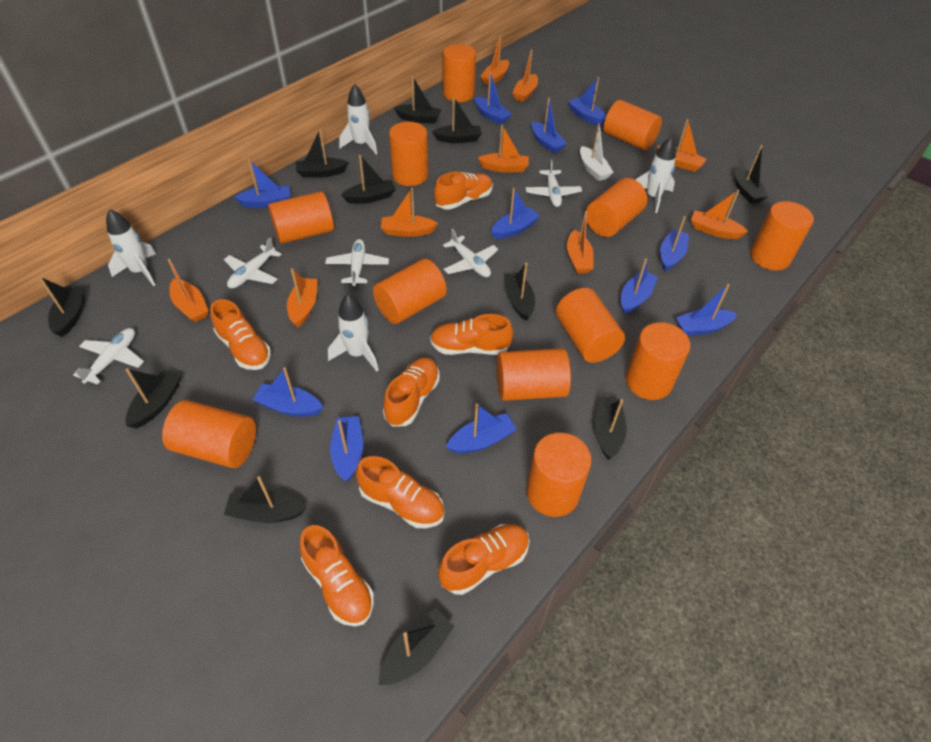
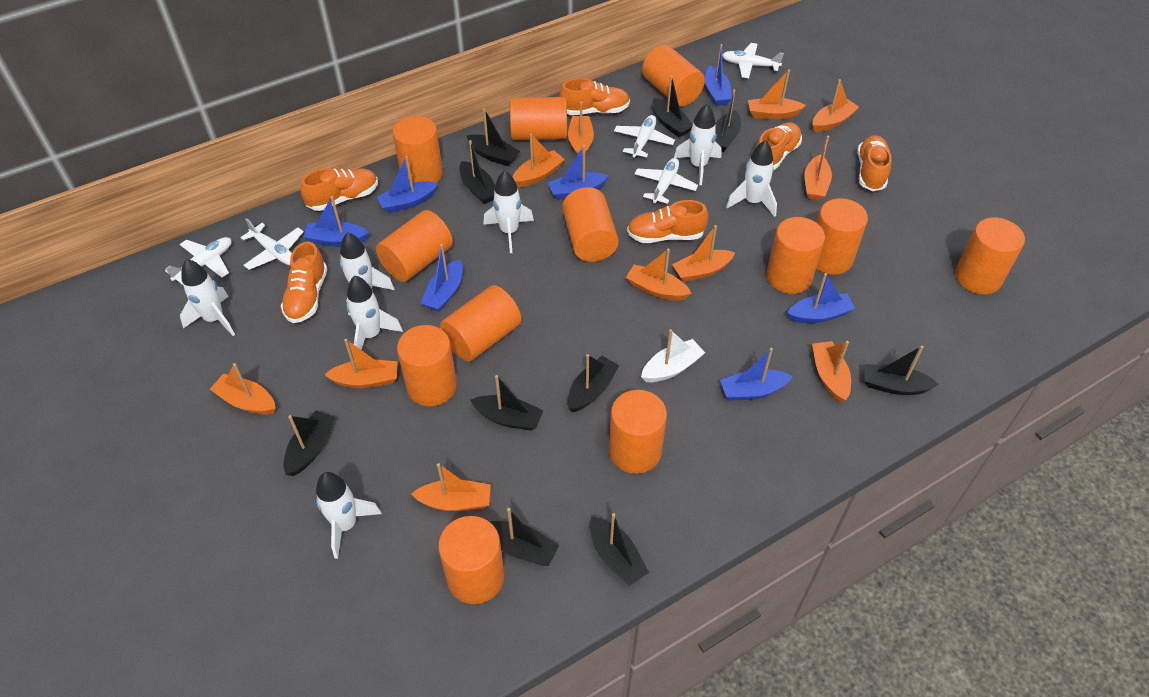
black boat: [39,277,84,337] [125,368,181,429] [224,476,306,523] [296,129,349,178] [341,155,396,204] [379,608,454,685] [394,76,442,124] [432,96,482,143] [504,263,535,321] [594,397,627,460] [735,145,768,204] = 11 -> [283,410,335,476] [459,140,495,204] [467,108,520,166] [470,375,543,431] [490,508,559,566] [567,354,620,412] [590,513,649,586] [653,76,693,137] [715,89,741,152] [864,346,939,395] = 10
blue boat: [234,159,290,208] [253,367,323,416] [330,416,363,482] [446,403,517,453] [475,71,512,124] [491,188,540,239] [532,98,567,153] [568,77,606,126] [621,258,658,314] [660,216,689,271] [676,284,737,336] = 11 -> [303,196,369,247] [377,156,438,213] [420,244,463,312] [548,145,609,200] [705,44,732,106] [720,348,792,401] [787,273,855,323] = 7
orange boat: [168,258,209,322] [287,268,318,328] [381,188,438,237] [478,125,529,172] [480,34,509,85] [512,49,538,102] [567,211,594,274] [657,119,707,172] [691,190,749,239] = 9 -> [210,363,276,415] [324,339,398,388] [411,463,491,511] [513,134,565,187] [568,102,594,158] [626,248,692,301] [672,225,735,282] [748,70,806,120] [804,136,832,201] [812,341,851,402] [813,79,859,132] = 11
orange shoe: [210,299,271,370] [299,525,374,626] [356,456,445,528] [383,358,440,427] [430,314,513,355] [434,172,493,210] [438,524,530,595] = 7 -> [281,241,327,323] [300,168,378,211] [559,78,630,115] [627,200,708,243] [756,122,802,170] [857,135,892,191] = 6
white rocket: [106,209,156,286] [328,294,379,372] [339,84,377,154] [635,137,676,213] = 4 -> [180,259,235,336] [316,472,382,559] [340,232,395,315] [346,276,403,350] [483,170,534,253] [674,104,722,185] [726,140,777,217] = 7

